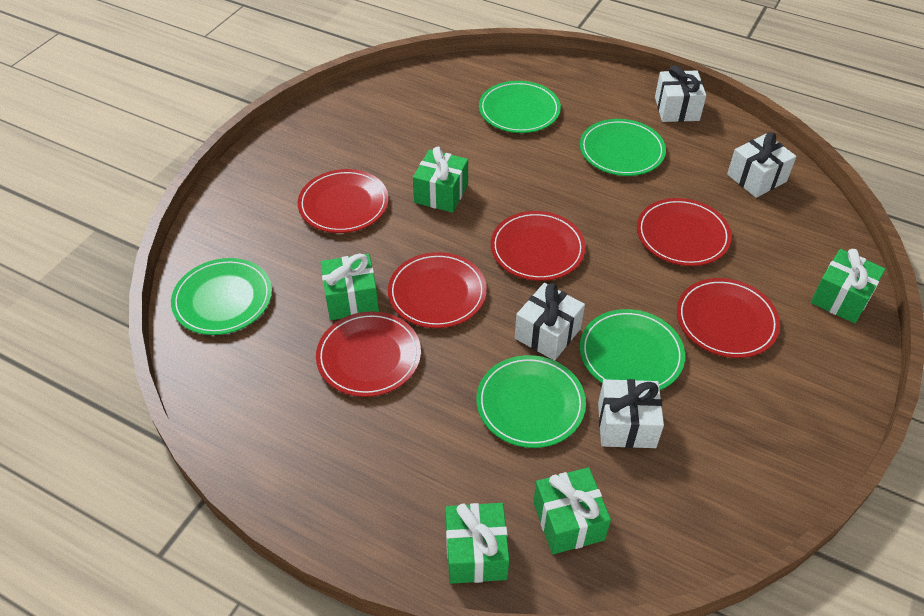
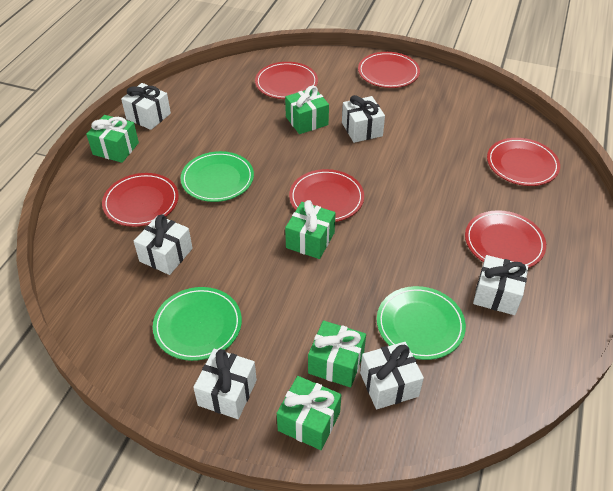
green plate: [171,258,272,335] [477,355,586,448] [479,81,561,133] [580,119,666,176] [580,309,685,390] = 5 -> [153,287,242,361] [181,151,254,202] [377,286,466,360] = 3
white gift: [515,283,585,361] [598,379,664,448] [655,65,706,122] [727,132,796,198] = 4 -> [121,83,171,130] [134,214,193,275] [193,349,257,419] [342,95,385,143] [360,342,424,410] [473,255,528,315] = 6

